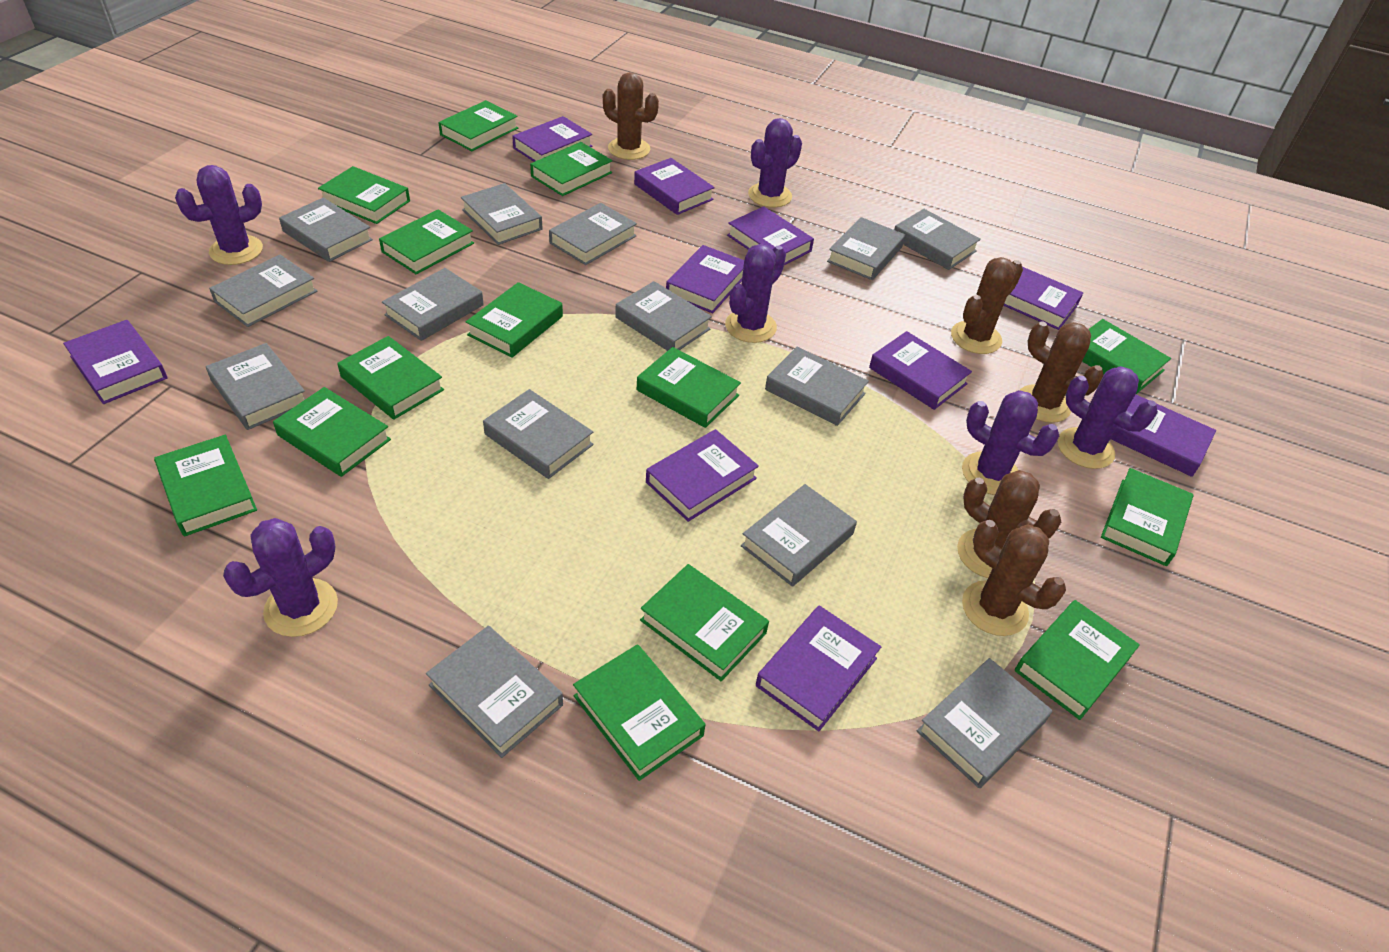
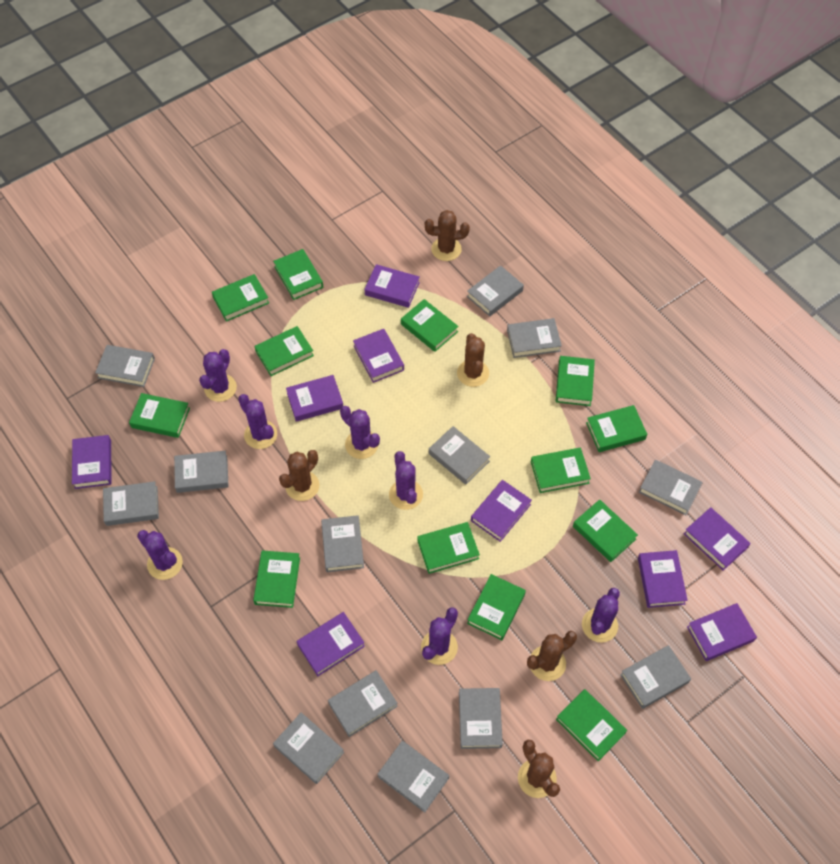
green book: [154,435,257,536] [273,387,391,477] [318,166,410,224] [337,336,444,420] [379,210,474,274] [438,100,518,151] [466,282,563,358] [530,142,612,196] [573,644,706,781] [637,347,741,428] [640,564,769,681] [1015,600,1140,720] [1082,319,1171,394] [1101,468,1194,566] = 14 -> [129,393,190,438] [212,274,269,322] [253,550,300,608] [254,326,314,376] [273,249,323,300] [401,299,458,352] [417,522,480,574] [467,574,526,640] [531,448,591,493] [556,356,595,406] [556,689,627,761] [573,499,638,562] [586,405,647,452] = 13
grey book: [206,343,305,430] [209,255,317,327] [279,197,373,262] [382,268,484,341] [426,626,563,758] [461,183,542,245] [483,389,594,479] [549,203,637,265] [616,281,712,351] [741,484,857,587] [765,347,869,426] [827,217,905,280] [894,209,981,270] [917,658,1052,788] = 14 -> [95,345,155,387] [103,481,159,526] [174,451,229,493] [273,712,344,784] [321,515,364,572] [328,670,398,737] [377,741,449,813] [429,426,490,485] [459,688,503,749] [467,265,524,317] [507,318,562,358] [620,645,691,709] [639,460,703,515] = 13
purple book: [63,320,167,404] [512,116,592,162] [634,158,715,215] [646,429,759,522] [666,245,744,313] [727,206,814,265] [756,605,881,732] [869,331,972,410] [1003,267,1083,330] [1111,394,1216,477] = 10 -> [72,435,112,489] [286,375,343,422] [296,612,365,676] [353,329,404,383] [364,264,420,308] [471,480,532,542] [638,550,688,608] [684,507,751,571] [687,603,757,661] = 9
purple cactus: [175,165,263,265] [223,518,338,637] [725,244,786,343] [748,118,802,207] [962,390,1059,495] [1058,366,1158,469] = 6 -> [137,530,183,580] [199,349,237,402] [238,394,277,449] [340,406,380,459] [389,451,423,510] [421,608,458,665] [582,588,620,642] = 7

